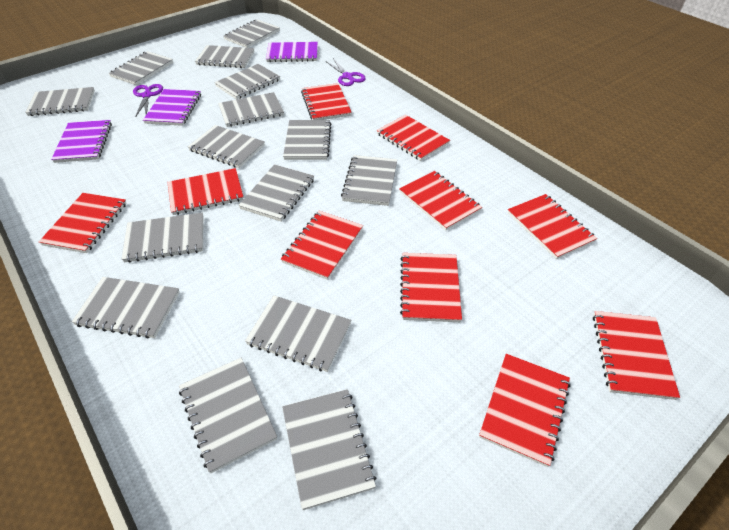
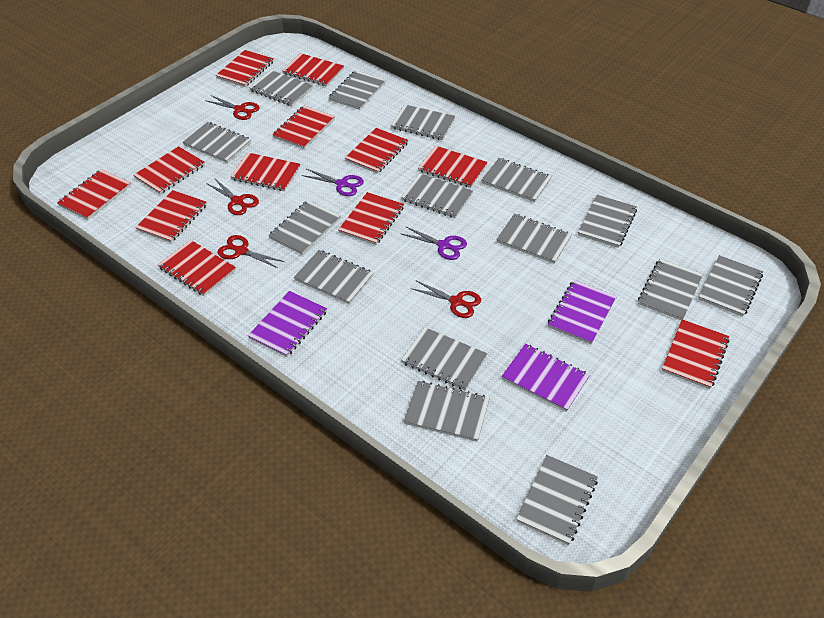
red notebook: [39,193,127,253] [167,168,243,215] [281,211,363,280] [301,83,352,120] [377,115,450,161] [399,171,482,231] [400,253,462,322] [479,354,571,467] [508,194,597,259] [593,311,680,400] = 10 -> [57,169,131,220] [133,146,205,194] [135,190,207,243] [158,240,236,296] [216,50,274,87] [230,153,301,191] [272,106,335,149] [282,53,344,86] [338,192,404,245] [345,128,408,174] [418,146,488,188] [662,319,729,389] = 12
red scissors: none = 0 -> [205,95,260,120] [206,178,259,215] [217,235,284,268] [410,280,481,318] = 4

